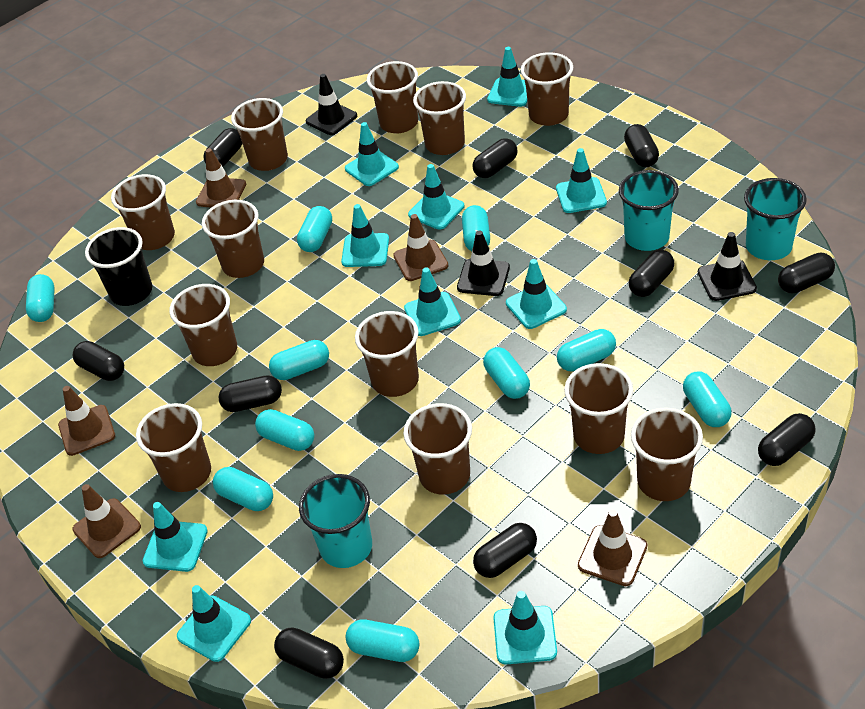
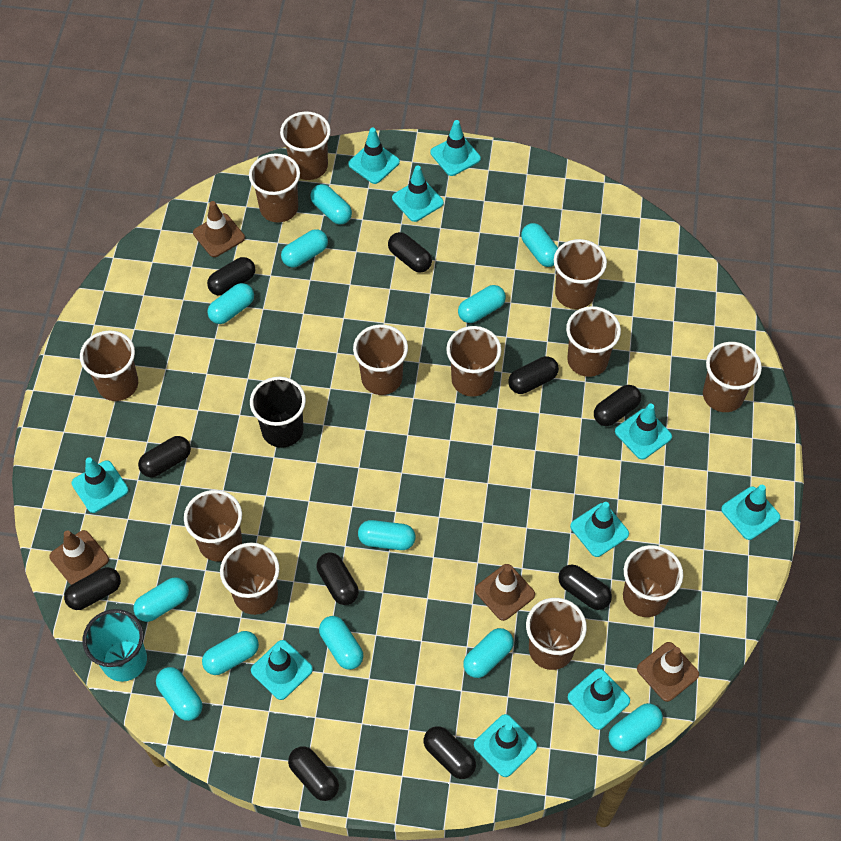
black traffic cone: [306,74,357,135] [457,231,510,296] [698,232,757,301] = 3 -> none = 0
brown traffic cone: [58,386,115,456] [72,484,141,558] [196,148,246,207] [393,214,449,281] [578,510,647,586] = 5 -> [49,530,109,585] [193,201,245,257] [475,564,535,621] [637,642,699,702] = 4
turquoise capsule: [26,274,55,322] [213,467,273,511] [255,409,315,451] [269,340,329,380] [297,206,332,252] [346,619,420,662] [462,205,490,251] [483,347,530,399] [557,329,616,371] [683,372,731,427] = 10 -> [133,577,189,622] [156,667,202,721] [202,631,259,675] [207,283,254,324] [281,229,328,268] [310,184,352,225] [319,616,364,670] [358,520,415,550] [458,285,506,323] [463,628,514,678] [521,223,558,267] [609,703,663,752] = 12
turquoise cup: [299,474,372,568] [619,170,679,251] [744,178,807,260] = 3 -> [83,609,147,682] = 1

